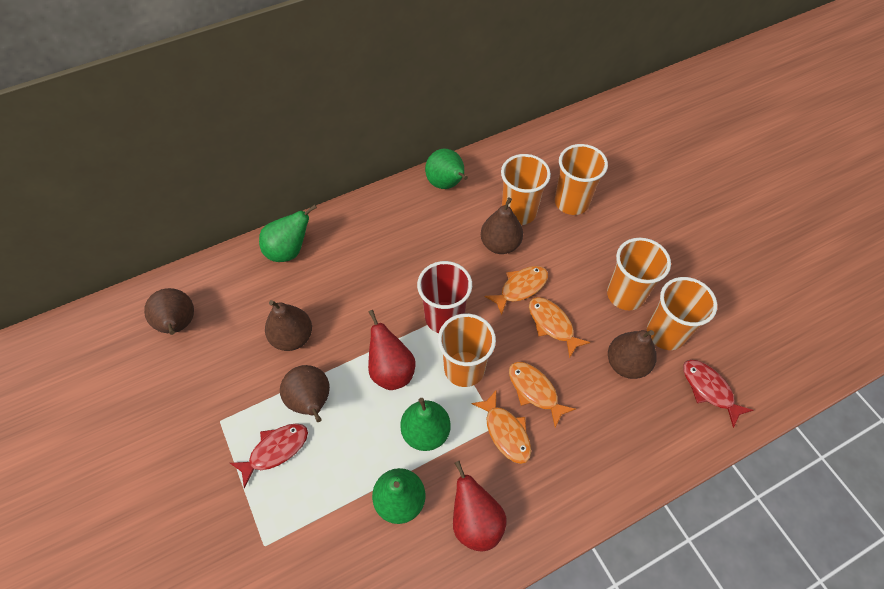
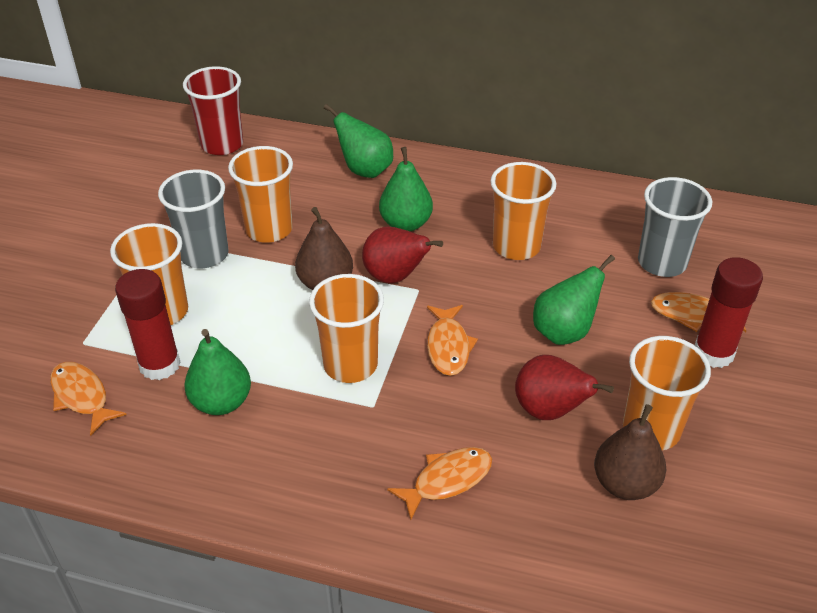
brown pear: [144,288,194,335] [265,300,312,351] [280,365,330,422] [481,197,523,254] [608,330,657,379] = 5 -> [295,207,353,290] [594,404,666,500] = 2
grey cup: none = 0 -> [158,170,229,268] [638,177,712,277] = 2
red fish: [230,423,308,489] [683,360,753,428] = 2 -> none = 0
red glue stick: none = 0 -> [115,269,181,380] [695,257,763,368] = 2

